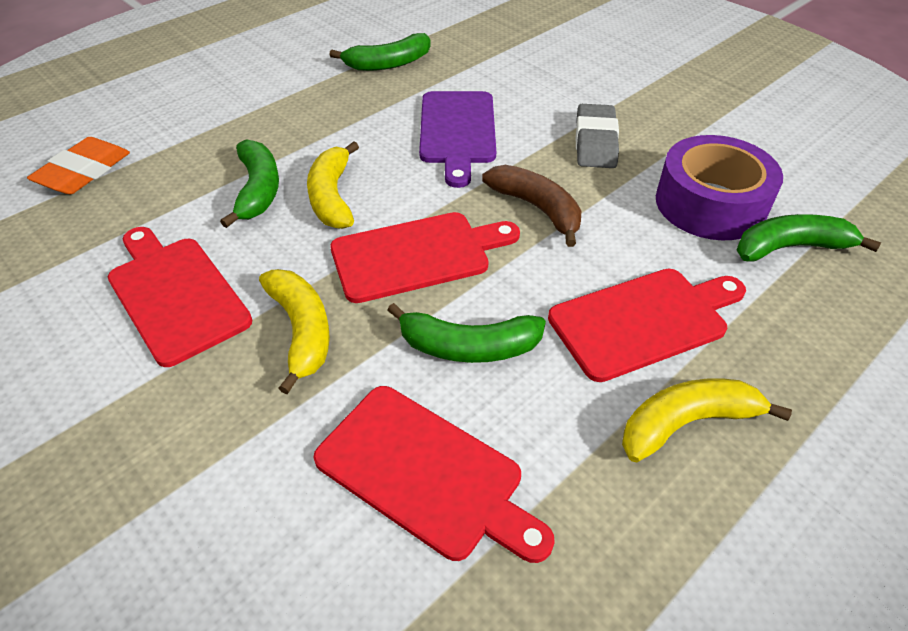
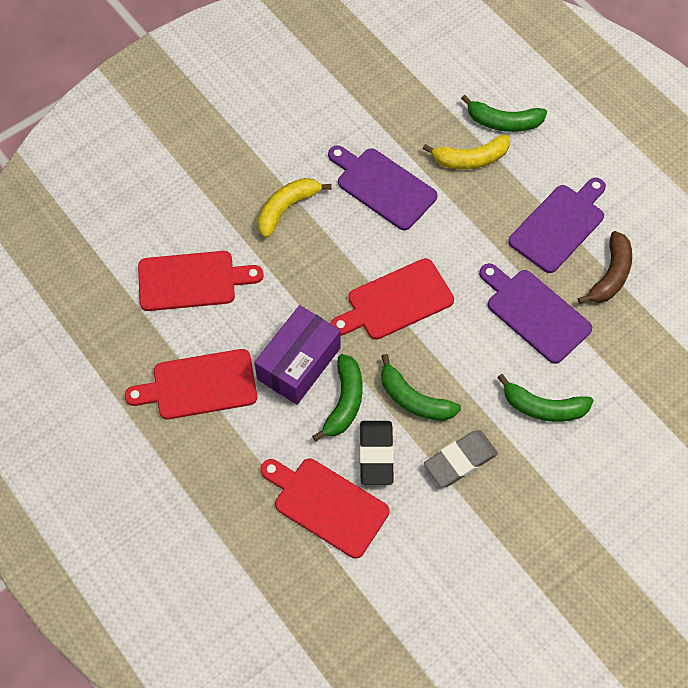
black eraser: none = 0 -> [359,421,394,485] = 1
orange eraser: [27,137,130,194] = 1 -> none = 0
purple box: none = 0 -> [254,305,341,405] = 1
purple cutting board: [419,91,496,188] = 1 -> [328,145,438,230] [479,263,592,364] [508,178,606,273] = 3
purple tape: [656,135,783,241] = 1 -> none = 0
yellow banana: [259,269,330,394] [307,141,359,229] [622,378,792,462] = 3 -> [258,178,332,238] [423,135,510,169] = 2

